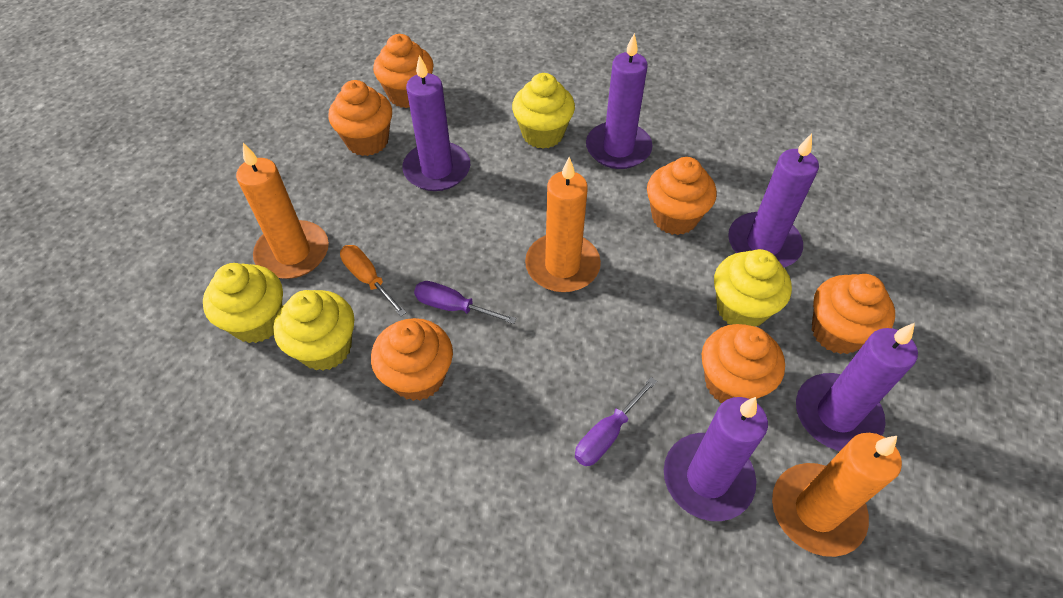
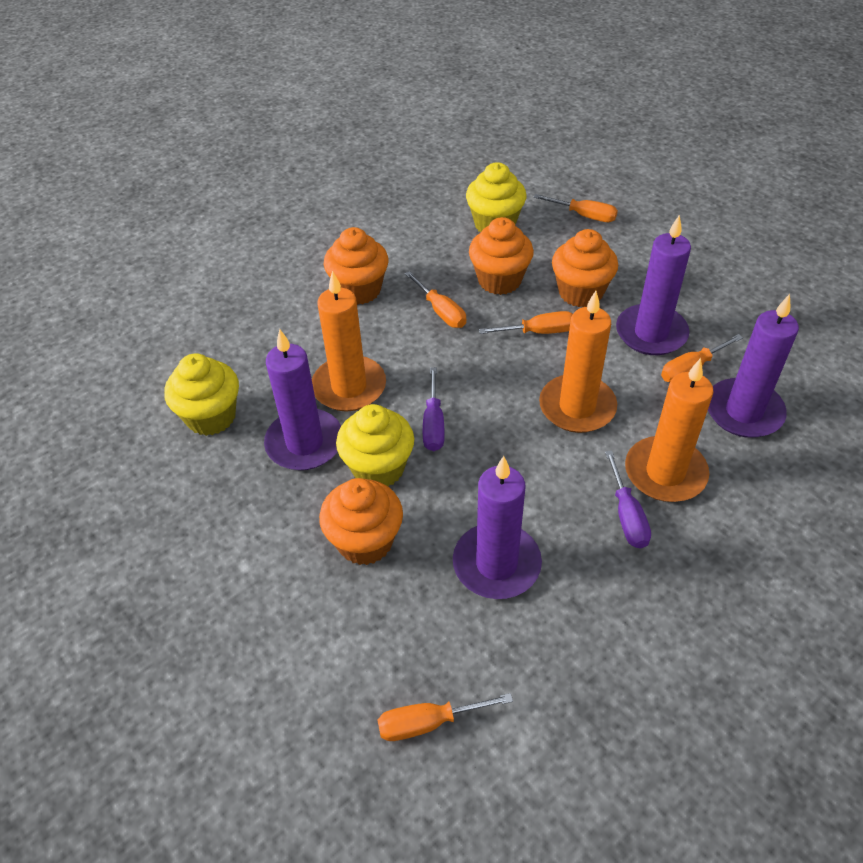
orange cupcake: [328,80,392,156] [371,318,453,401] [373,34,434,108] [647,157,717,235] [702,324,785,403] [812,274,895,354] = 6 -> [319,478,403,565] [324,227,388,305] [469,217,534,295] [552,229,618,307] = 4
orange screwdriver: [340,245,407,316] = 1 -> [377,693,513,741] [405,271,466,328] [479,311,573,334] [533,194,618,222] [661,334,743,382] = 5
purple candle: [402,55,470,191] [586,33,652,169] [664,397,768,521] [728,133,819,267] [796,323,918,451] = 5 -> [264,329,341,470] [453,456,542,599] [616,215,691,355] [708,294,799,438] = 4
yellow cupcake: [203,263,283,343] [274,290,354,371] [512,73,575,149] [714,249,792,327] = 4 -> [164,354,239,436] [336,404,414,486] [466,162,526,232] = 3

